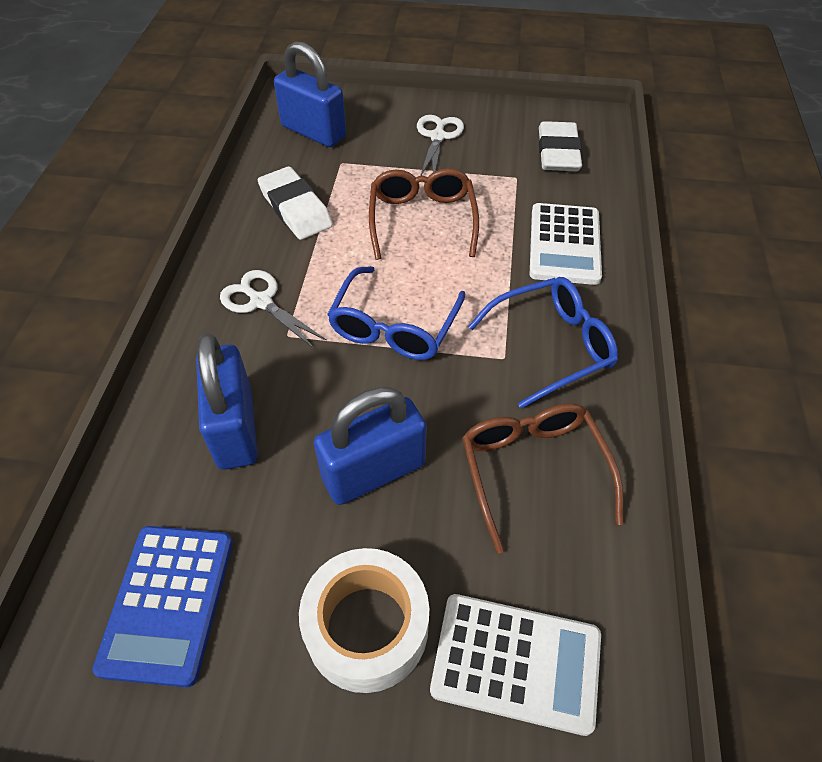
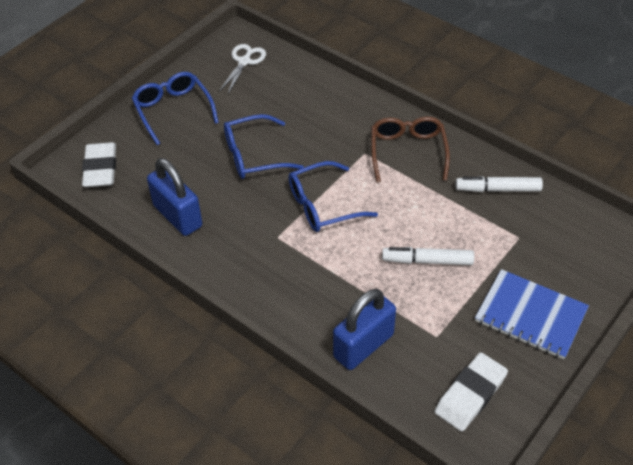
blue calculator: [92,526,233,688] = 1 -> none = 0
blue glasses: [327,266,465,360] [468,277,618,408] = 2 -> [132,72,219,145] [224,114,304,179] [288,161,378,232] = 3
blue notebook: none = 0 -> [475,269,589,359] = 1
blue padlock: [196,333,258,470] [274,41,346,147] [314,387,427,505] = 3 -> [147,158,202,236] [333,289,396,370] = 2
brown glasses: [369,168,479,260] [462,403,623,554] = 2 -> [371,117,450,182] = 1
white calculator: [430,594,601,736] [530,203,602,285] = 2 -> none = 0
white marker: none = 0 -> [382,247,474,265] [455,176,543,192] = 2
white scissors: [220,270,327,349] [417,115,464,176] = 2 -> [219,44,266,94] = 1
white tape: [299,548,429,693] = 1 -> none = 0

